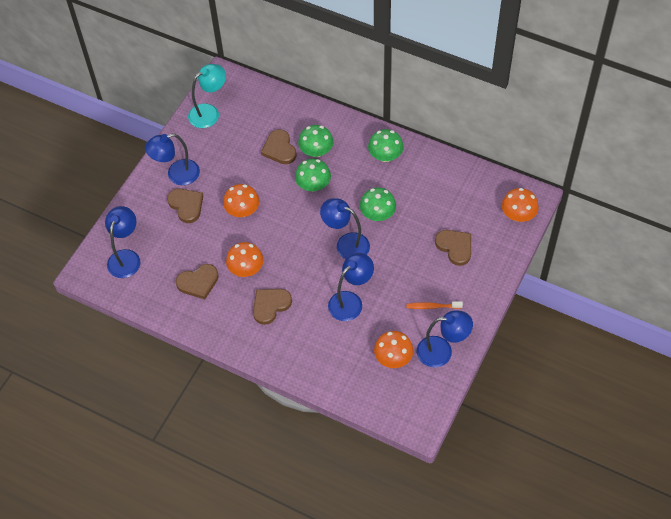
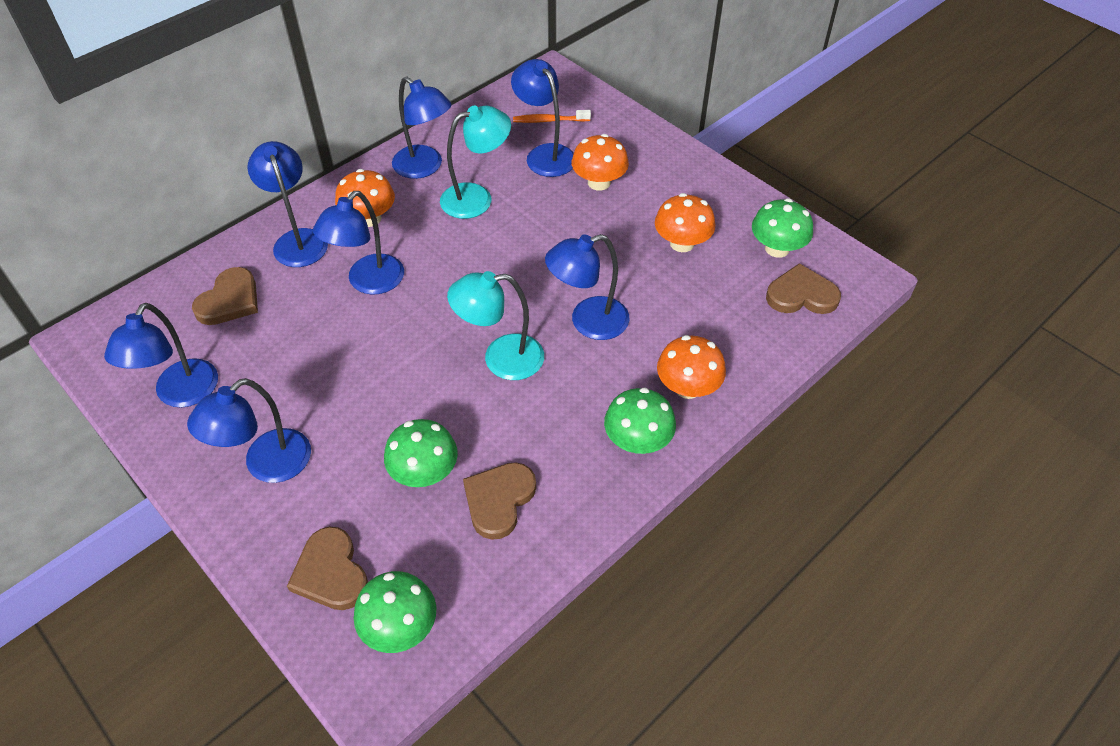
blue lamp: [105,206,140,278] [145,133,200,185] [320,198,370,259] [328,253,374,321] [417,310,473,368] = 5 -> [104,303,218,407] [187,378,311,483] [247,141,328,267] [313,191,404,295] [392,77,452,179] [511,59,574,177] [545,234,629,340] = 7
brown heart: [167,189,203,223] [176,264,219,299] [253,289,292,325] [261,129,297,164] [435,230,471,266] = 5 -> [192,267,258,325] [287,527,368,610] [463,462,536,540] [766,263,841,314] = 4
turquoise lamp: [188,64,226,128] = 1 -> [440,106,511,219] [447,271,544,380] = 2

